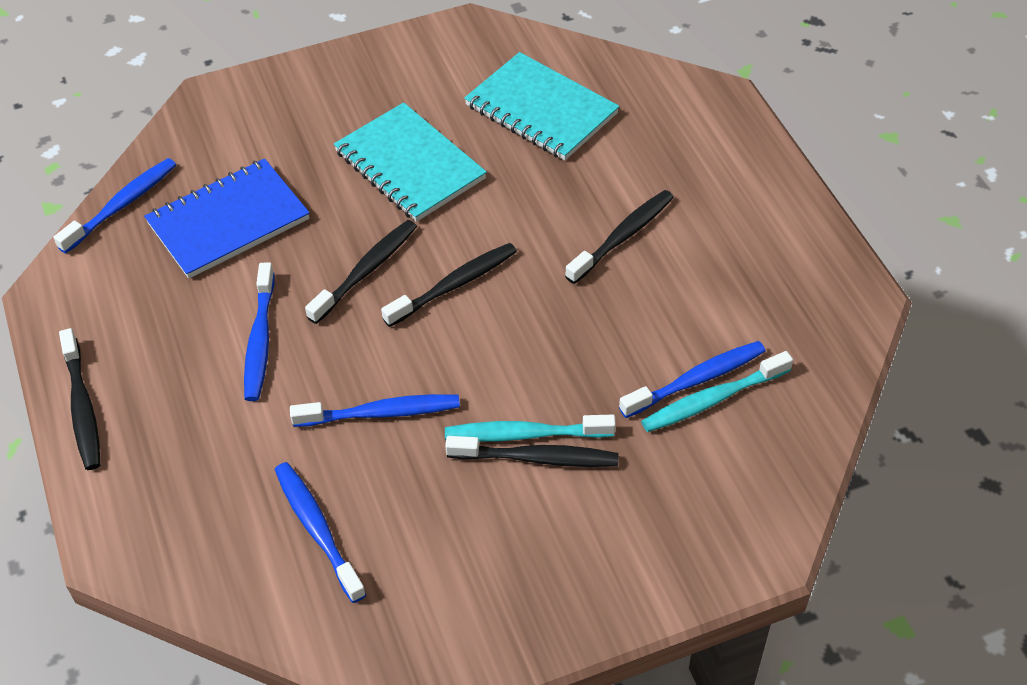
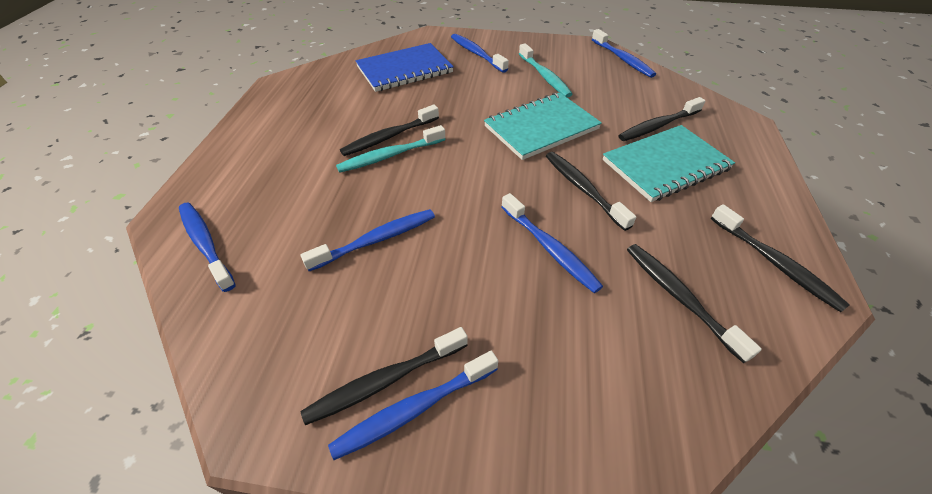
black toothbrush: [59,328,100,470] [305,220,417,324] [381,243,517,327] [445,436,618,467] [565,190,674,284] = 5 -> [300,327,468,425] [340,104,439,156] [546,152,636,231] [618,97,706,141] [627,244,762,363] [711,204,850,312] = 6
blue toothbrush: [54,158,176,253] [244,263,275,401] [275,462,366,603] [290,394,460,427] [619,341,766,418] = 5 -> [179,203,236,292] [300,209,435,271] [328,351,498,460] [451,34,509,73] [501,193,603,293] [592,29,656,78] = 6

